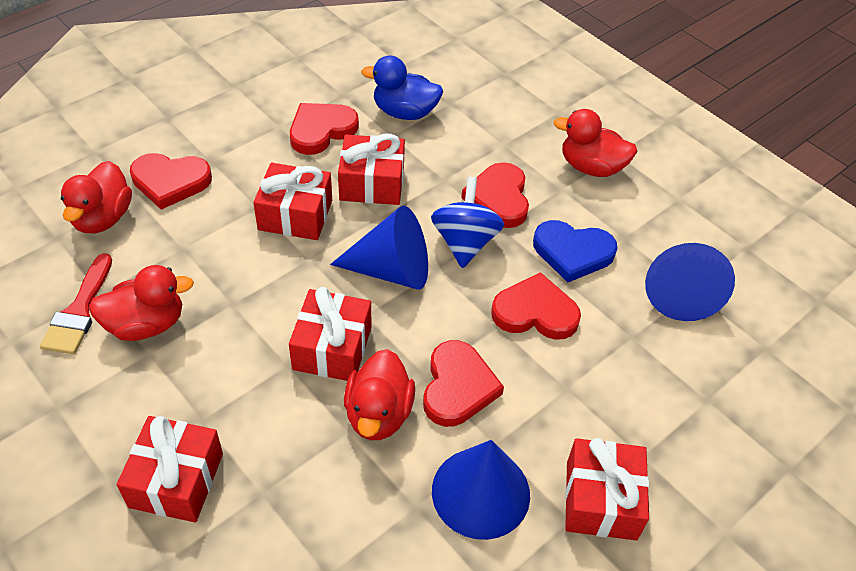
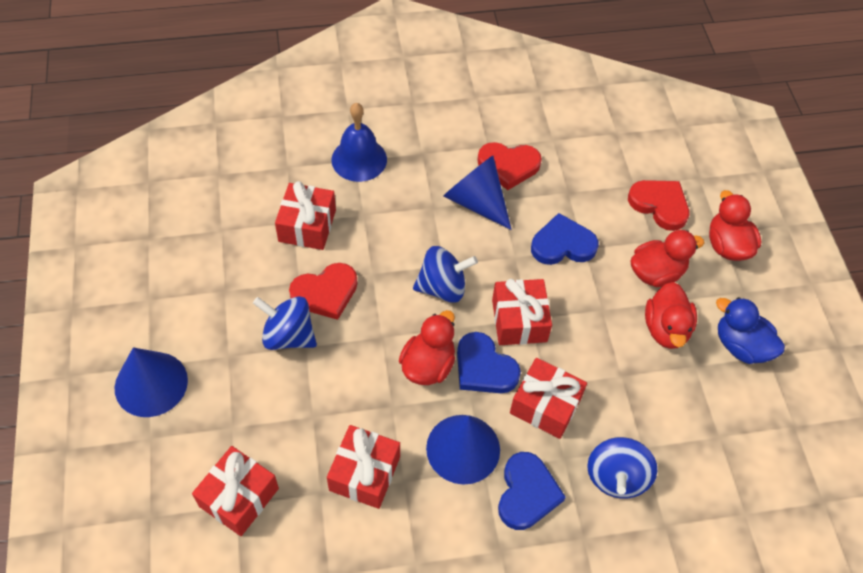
blue bell: none = 0 -> [331,103,387,182] = 1
blue heart: [533,220,617,282] = 1 -> [457,332,521,393] [498,452,566,530] [531,213,599,265] = 3
blue spinning top: [431,177,504,268] = 1 -> [253,296,317,350] [413,246,478,303] [587,437,657,499] = 3
red brush: [40,253,112,354] = 1 -> none = 0
red heart: [130,153,212,210] [290,103,359,155] [423,340,504,427] [461,162,529,228] [491,272,581,340] = 5 -> [289,263,358,320] [477,142,542,190] [628,180,690,231] = 3

